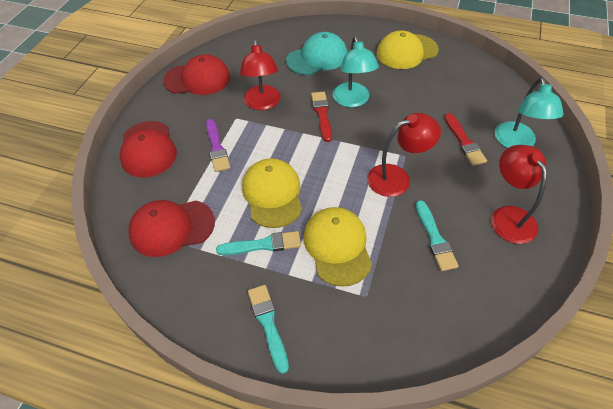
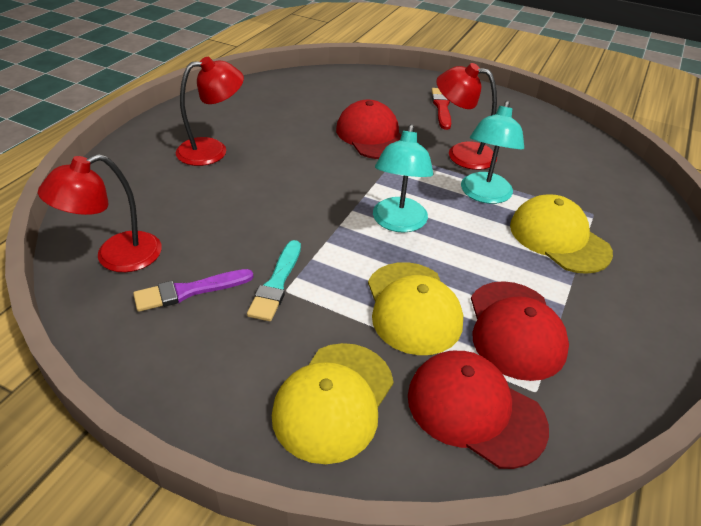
red brush: [311,92,332,142] [444,113,487,166] = 2 -> [431,88,451,130] = 1
turquoise brush: [216,231,301,255] [248,285,289,374] [416,200,459,271] = 3 -> [247,240,301,321] = 1
turquoise cap: [286,32,347,75] = 1 -> none = 0

